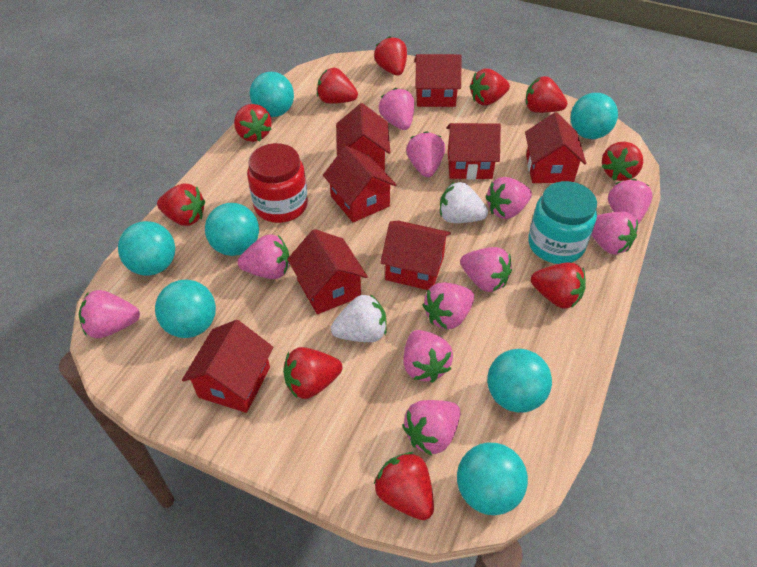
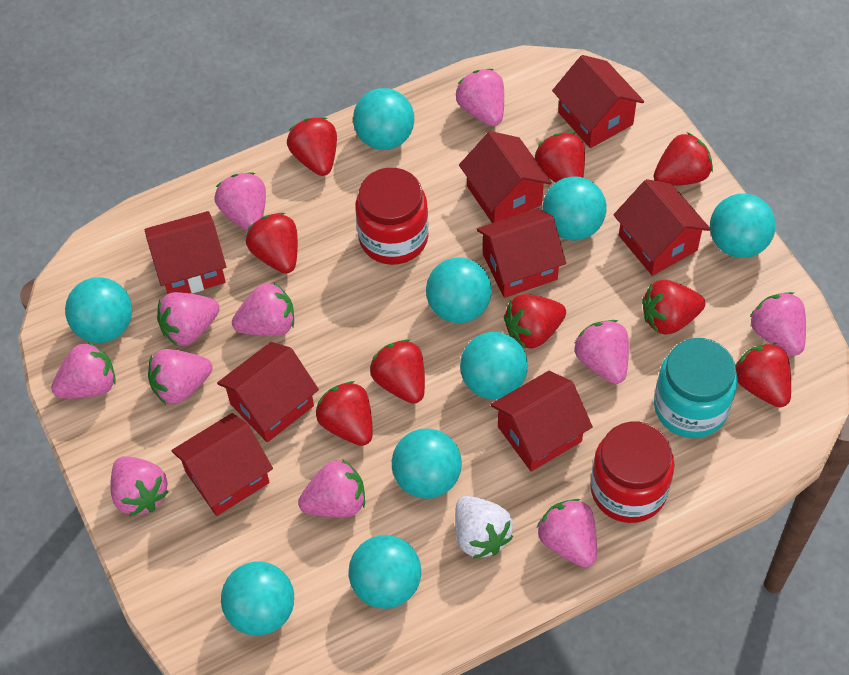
red jar: [247,143,308,223] = 1 -> [355,168,429,265] [590,422,675,523] = 2
red strawberry: [157,183,205,226] [234,104,272,142] [283,347,342,399] [317,68,358,104] [374,36,407,76] [374,452,434,520] [470,69,510,106] [525,76,567,113] [531,262,586,308] [602,142,643,181] = 10 -> [246,213,298,274] [287,117,337,176] [316,381,373,446] [370,339,425,404] [504,294,566,349] [535,132,585,183] [642,280,705,335] [654,132,713,186] [735,343,791,408] = 9
turquoise ball: [118,221,175,276] [155,280,216,338] [205,203,259,256] [250,72,294,117] [457,443,528,515] [487,349,552,413] [570,93,618,139] = 7 -> [65,277,132,343] [221,562,294,636] [349,535,421,609] [353,88,414,150] [392,428,462,499] [426,257,492,323] [460,332,528,399] [543,176,607,241] [710,193,776,258] = 9
white strawberry: [331,294,387,342] [440,182,488,223] = 2 -> [455,496,513,559] = 1

